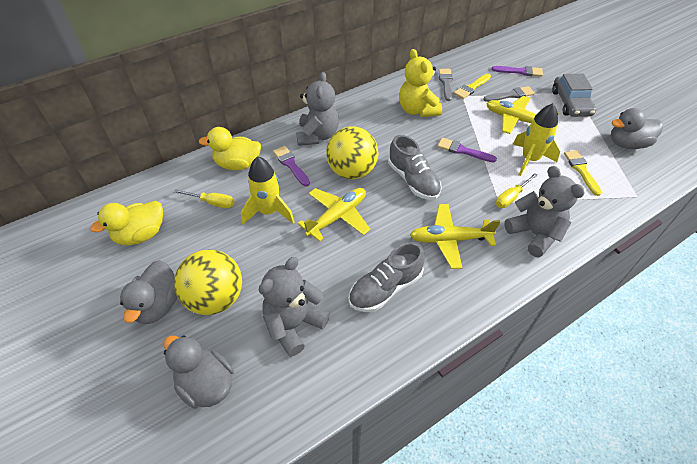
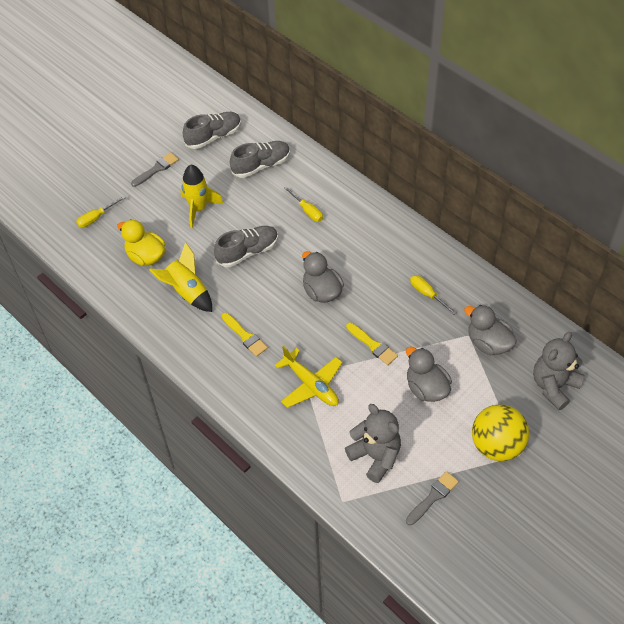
grey car: [552,74,596,117] = 1 -> none = 0
grey shoe: [349,242,425,312] [388,135,442,200] = 2 -> [183,112,241,149] [214,226,278,267] [230,141,290,178] = 3
grey teddy bear: [259,257,330,357] [296,72,339,146] [504,166,584,257] = 3 -> [345,404,401,483] [533,332,585,410] = 2
purple brush: [273,146,310,186] [437,138,497,163] [491,66,543,77] = 3 -> none = 0
yellow ball: [174,249,242,315] [326,127,378,179] = 2 -> [472,404,529,461] = 1
yellow duck: [90,201,163,245] [199,127,261,170] = 2 -> [117,219,165,266] = 1
yellow plane: [298,188,370,242] [410,204,500,269] [486,96,559,134] = 3 -> [275,346,343,408] = 1
yellow screwdriver: [174,189,234,208] [496,173,538,208] = 2 -> [76,196,126,228] [284,186,323,222] [410,275,457,315] = 3
yellow teddy bear: [399,49,442,117] = 1 -> none = 0

